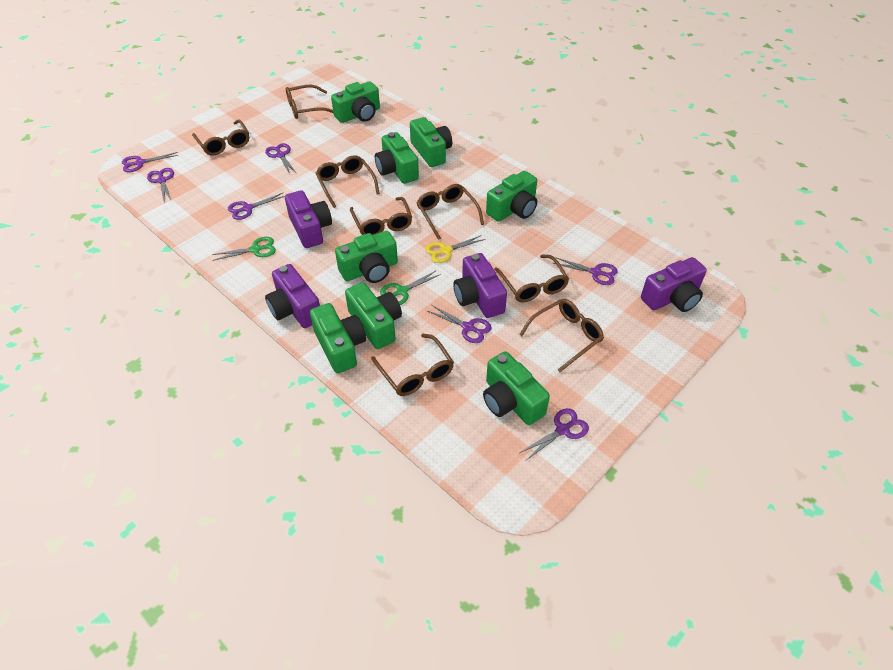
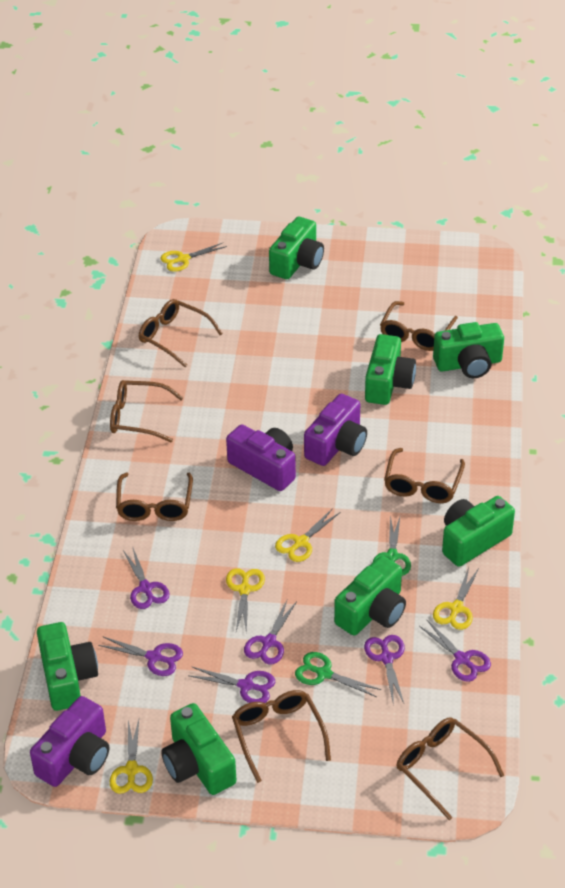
brown glasses: [192,120,249,156] [286,85,333,119] [316,155,380,208] [350,197,412,235] [371,334,454,396] [416,184,484,240] [494,254,569,302] [519,299,604,372] = 8 -> [110,380,183,442] [116,473,193,521] [139,299,223,367] [232,690,331,783] [380,301,458,351] [384,448,465,503] [397,718,504,820] = 7
green camera: [310,303,366,373] [331,81,380,123] [335,231,398,283] [345,282,402,349] [375,132,419,184] [410,117,452,167] [483,351,550,425] [486,171,537,222] = 8 -> [37,622,98,711] [161,703,236,795] [269,217,324,279] [334,556,406,635] [365,334,416,405] [433,322,504,378] [442,496,515,567] = 7
purple camera: [265,264,320,328] [285,190,332,248] [453,253,507,318] [641,257,707,312] = 4 -> [30,696,109,787] [226,424,296,491] [304,394,367,466] = 3
purple scissors: [122,152,178,172] [147,168,174,202] [228,193,285,220] [265,143,297,174] [428,305,492,343] [520,408,589,460] [553,257,618,285] = 7 -> [98,637,183,676] [123,548,170,609] [190,666,275,703] [244,600,297,665] [364,635,405,703] [419,620,491,682] = 6
yellow scissors: [425,235,485,263] = 1 -> [110,720,153,794] [161,243,227,272] [226,568,265,633] [275,508,339,562] [433,567,479,630] = 5

